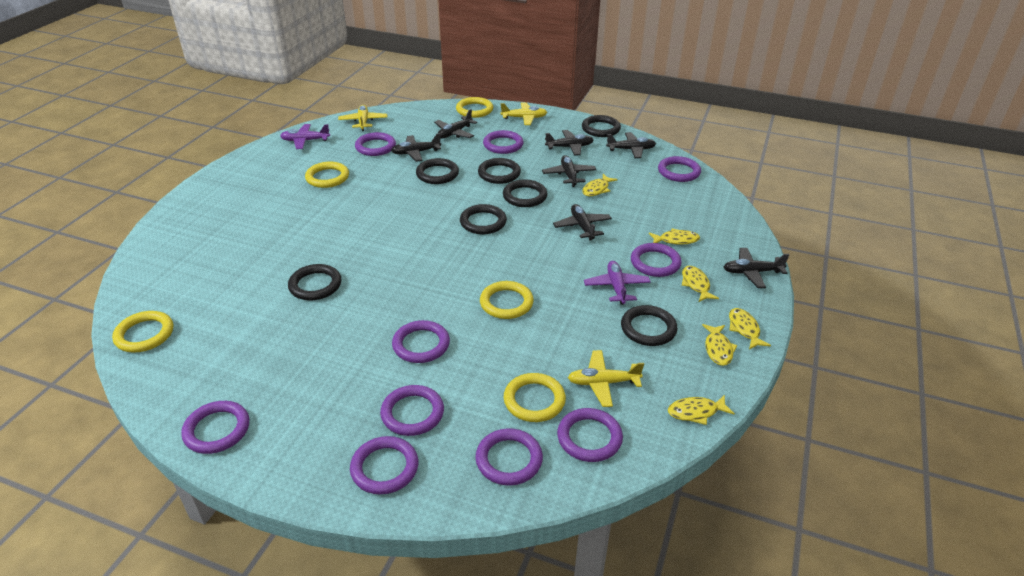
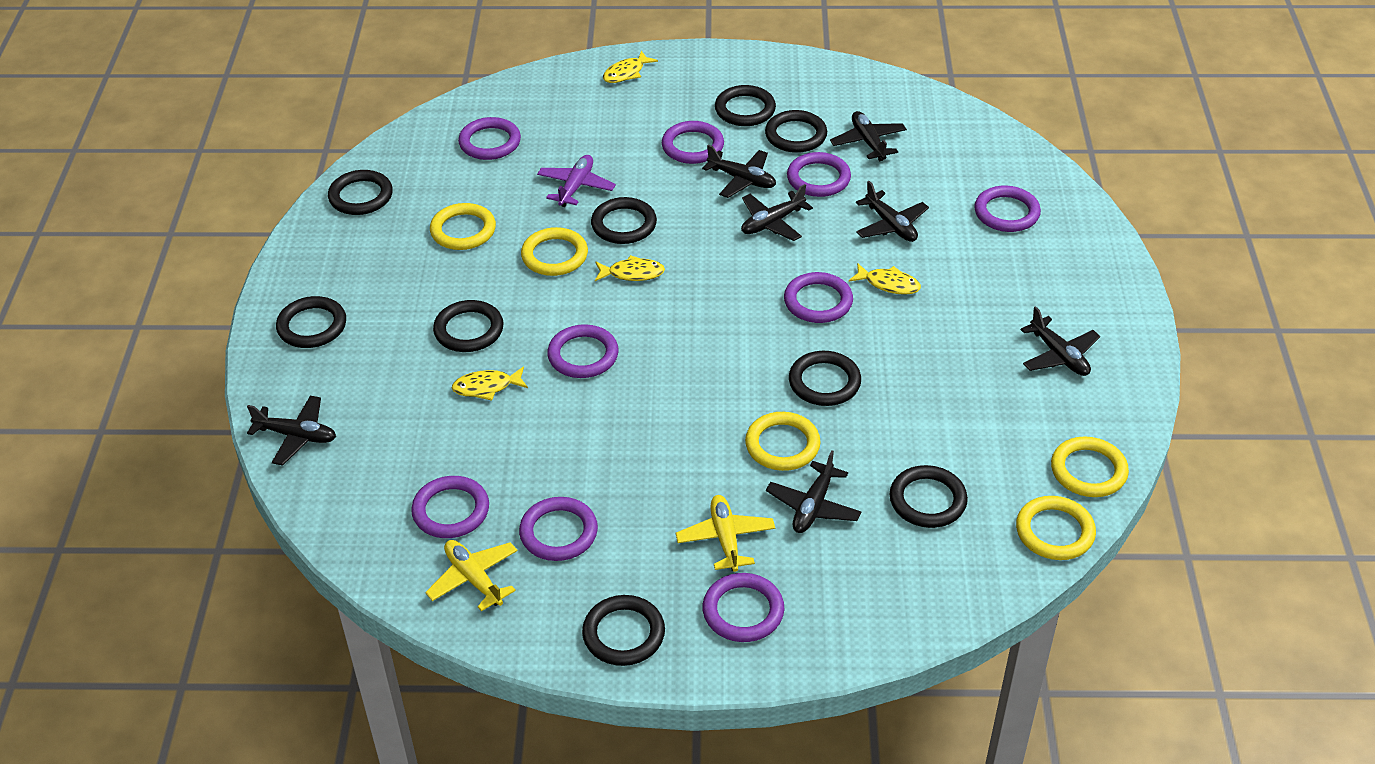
black ring: [288,264,341,300] [416,158,459,184] [460,204,507,234] [478,158,521,184] [503,179,547,207] [582,115,621,137] [621,305,677,346] = 7 -> [276,296,346,348] [328,170,393,215] [433,300,503,352] [582,595,665,666] [591,197,657,244] [715,85,776,126] [765,110,827,153] [789,351,861,406] [890,465,968,528] = 9
purple plane: [280,124,330,149] [584,261,650,305] = 2 -> [537,155,616,207] = 1
purple ring: [181,401,249,454] [350,436,418,494] [355,132,396,156] [380,385,444,436] [392,320,450,363] [475,428,543,486] [483,130,523,154] [557,408,623,462] [631,243,682,277] [658,156,701,182] = 10 -> [411,476,489,538] [458,117,521,160] [519,497,598,561] [547,324,619,378] [662,121,724,164] [702,573,784,642] [784,272,853,323] [787,152,851,197] [974,186,1041,232] = 9
yellow fish: [582,174,618,196] [649,228,700,245] [668,395,735,425] [682,266,719,302] [702,324,738,366] [729,308,771,350] = 6 -> [452,367,528,401] [595,255,665,281] [603,51,658,83] [849,263,921,295] = 4
yellow plane: [338,105,387,131] [501,102,547,125] [568,350,644,407] = 3 -> [425,540,518,611] [676,495,775,572] = 2

